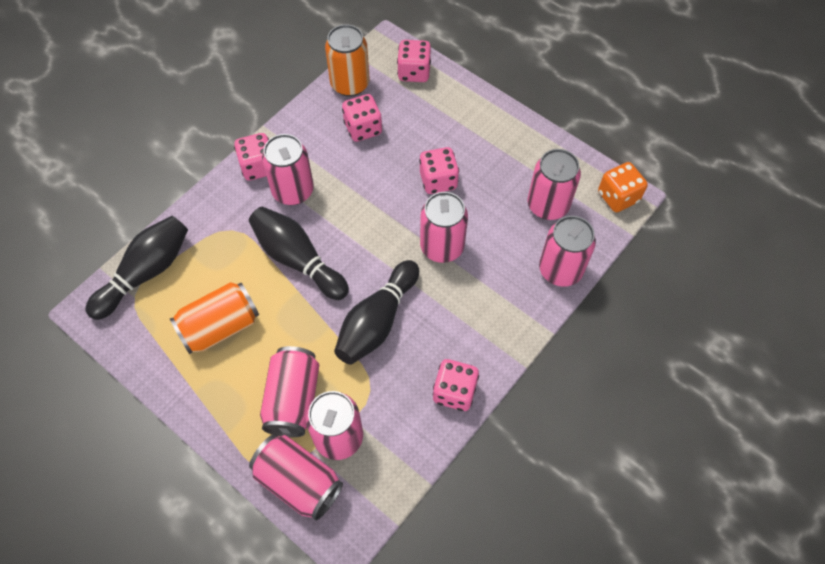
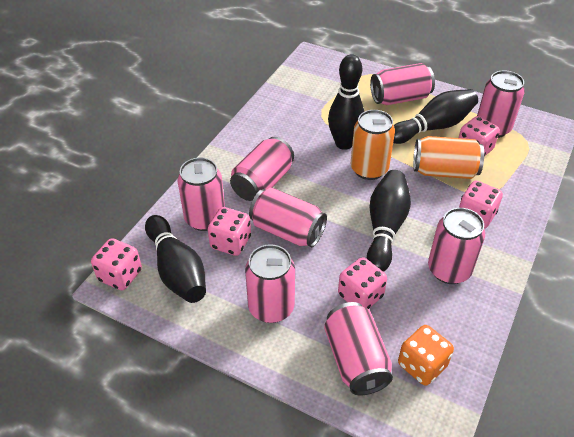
black bowling pin: [85,216,188,320] [249,207,349,300] [334,260,419,365] = 3 -> [145,215,206,303] [328,54,364,150] [367,170,411,272] [393,89,478,144] = 4
pink can: [249,434,343,521] [260,346,319,437] [262,134,314,205] [306,391,363,460] [420,192,468,263] [528,149,581,220] [539,216,596,287] = 7 -> [177,157,225,231] [230,137,294,201] [245,244,295,323] [249,187,327,247] [324,302,393,395] [370,63,435,105] [428,208,485,284] [477,70,525,138] = 8

